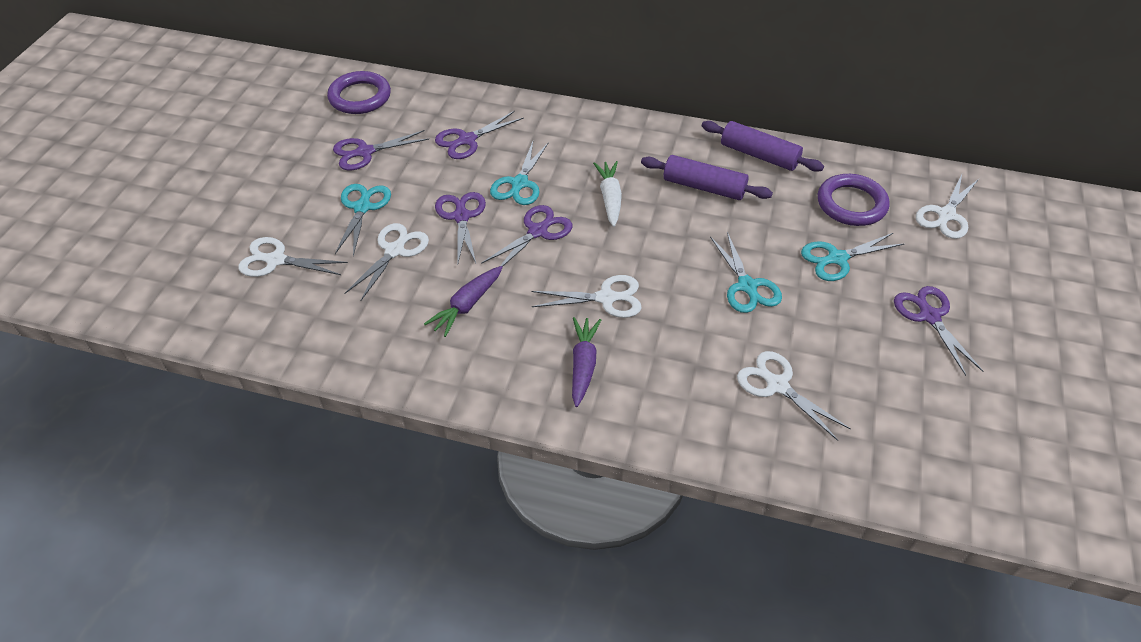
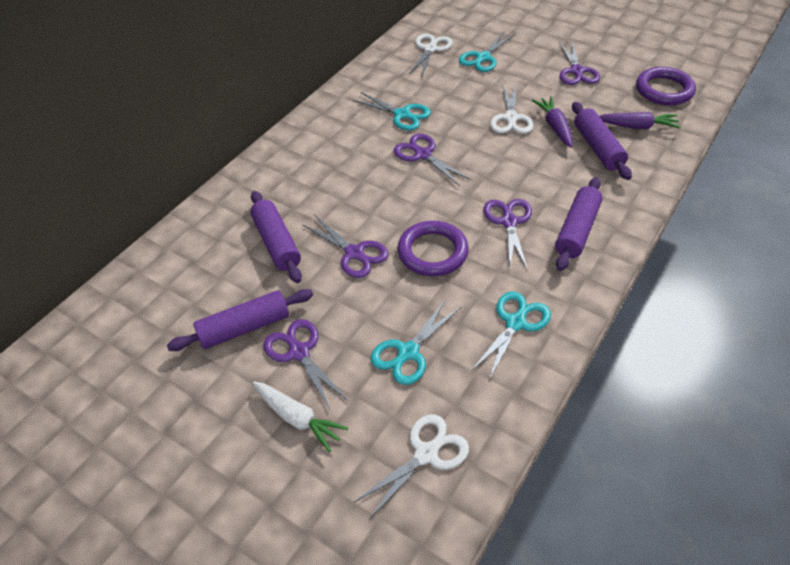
purple rolling pin: [641,155,773,200] [702,121,824,172] = 2 -> [167,289,313,351] [250,191,302,283] [555,177,603,271] [572,102,632,180] = 4
white scissors: [238,237,348,277] [344,223,429,301] [531,275,642,318] [737,351,851,441] [916,174,979,239] = 5 -> [354,414,469,520] [408,34,453,78] [490,84,533,134] = 3

